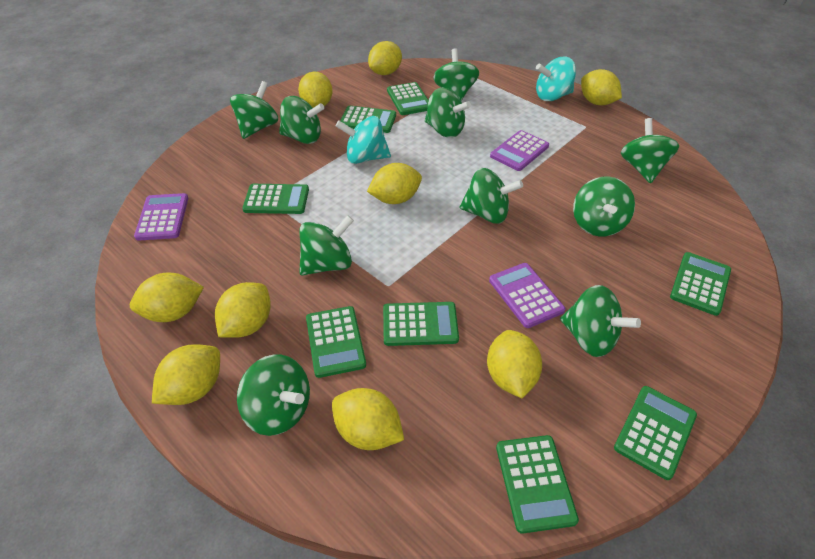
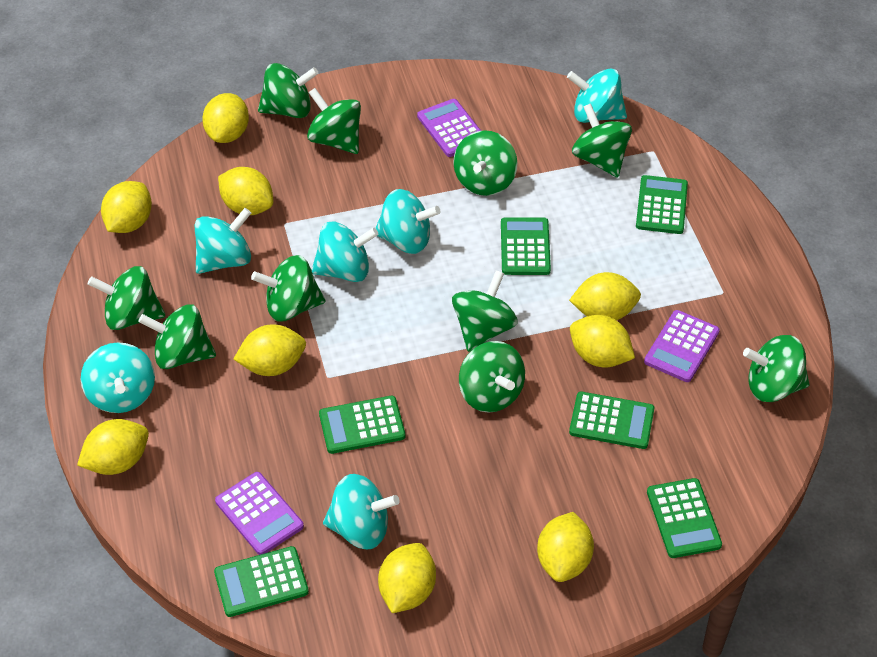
green calculator: [242,184,309,214] [306,306,366,378] [340,106,396,133] [383,302,459,346] [387,82,429,115] [496,435,579,534] [614,386,697,480] [670,252,731,316] = 8 -> [214,546,309,617] [319,396,405,454] [501,217,551,275] [569,392,654,449] [636,175,688,234] [647,478,722,558] = 6
turquoise spinning top: [336,116,391,164] [536,57,576,101] = 2 -> [81,342,155,413] [195,208,251,274] [312,222,378,282] [323,474,400,549] [376,189,441,254] [567,69,627,123] = 6

